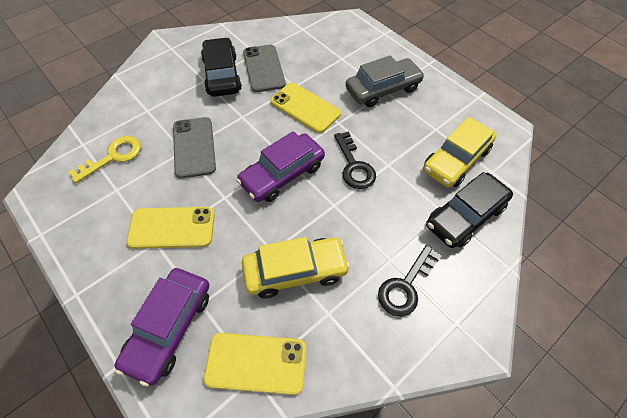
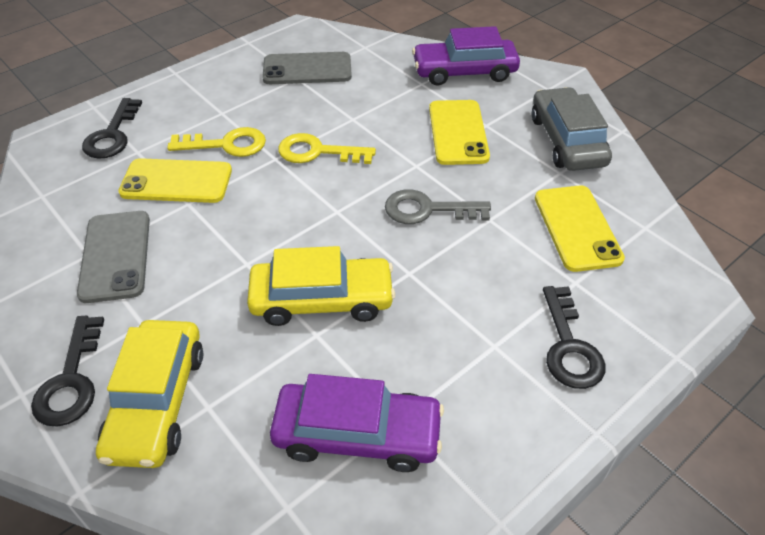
black car: [201,37,242,97] [426,172,513,248] = 2 -> none = 0
black key: [334,131,376,189] [378,245,441,317] = 2 -> [31,316,104,427] [82,98,142,159] [543,286,606,389] = 3
grey key: none = 0 -> [385,189,491,224] = 1
yellow key: [68,136,141,183] = 1 -> [167,127,266,157] [278,133,376,164] = 2

